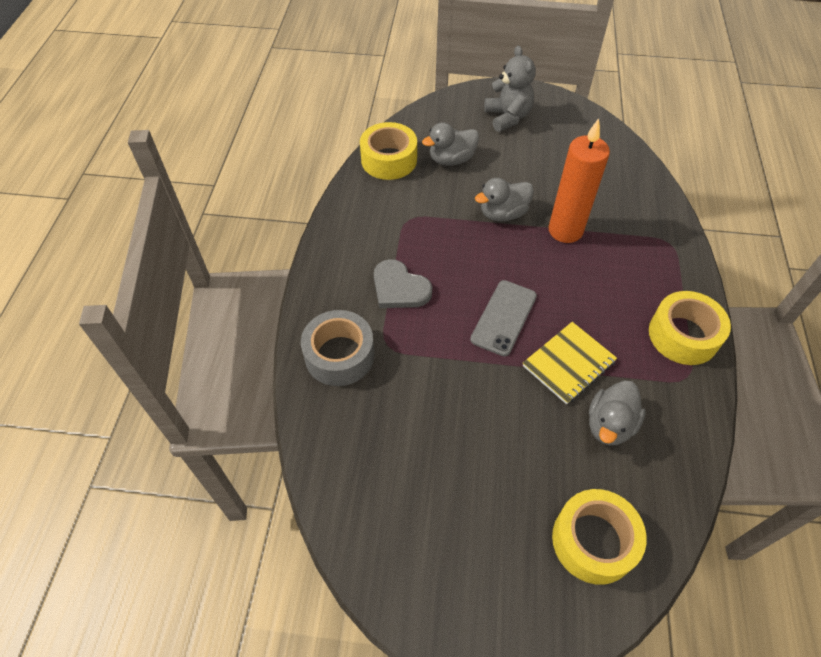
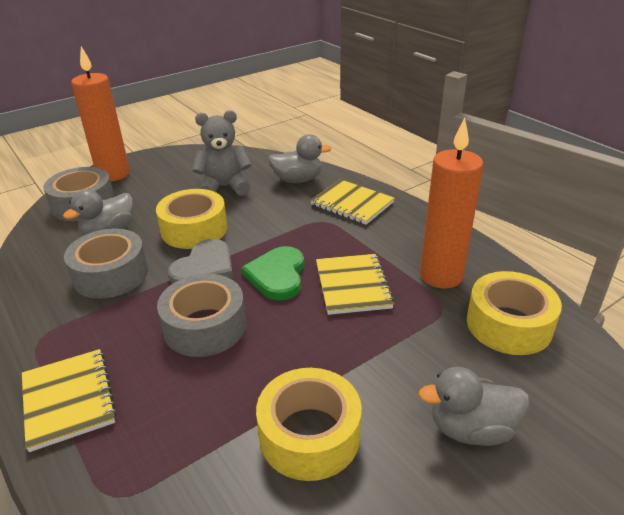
green heart: none = 0 -> [241,246,304,301] = 1
grey phone: [470,280,537,356] = 1 -> none = 0
grey tape: [301,310,375,386] = 1 -> [43,167,115,221] [64,228,148,299] [157,274,246,357] = 3
orange candle: [548,118,610,243] = 1 -> [71,46,130,181] [420,118,483,289] = 2
yellow notebook: [523,322,617,404] = 1 -> [22,349,117,452] [310,179,394,225] [316,254,395,315] = 3

